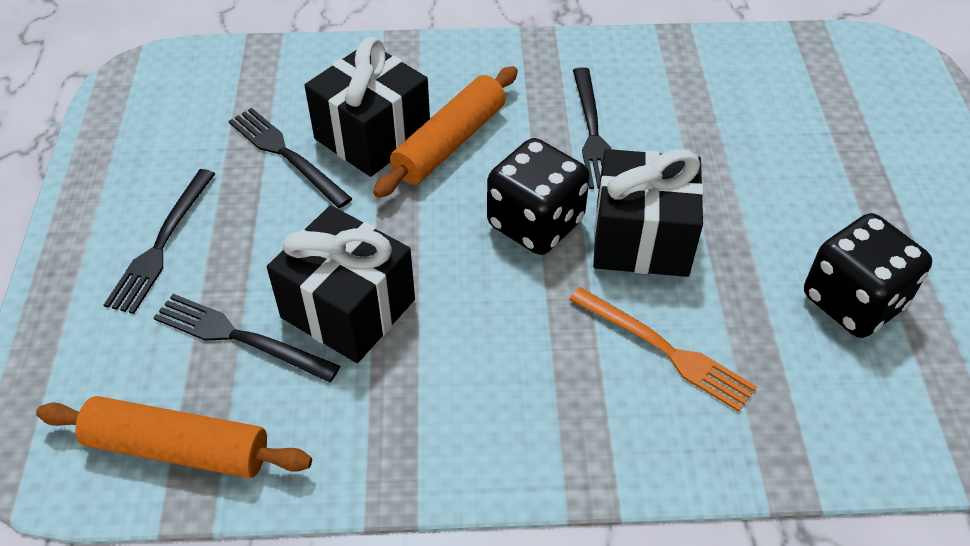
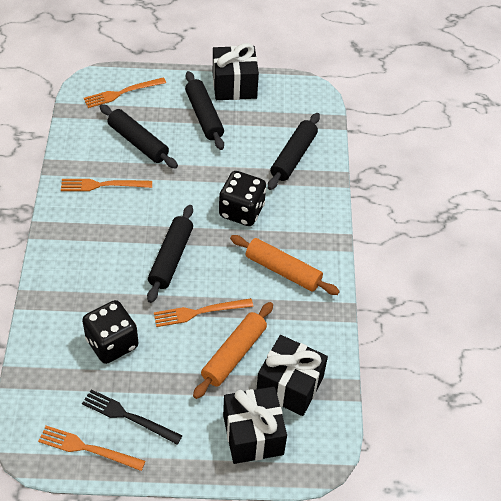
black fork: [104,169,215,314] [153,294,340,382] [229,108,352,208] [573,67,612,189] = 4 -> [82,389,183,445] = 1
black rolling pin: none = 0 -> [100,104,178,169] [147,205,193,303] [185,71,224,150] [268,113,320,190] = 4
orange fork: [569,287,757,412] = 1 -> [38,426,145,471] [61,179,152,191] [84,77,166,108] [154,298,253,327] = 4

